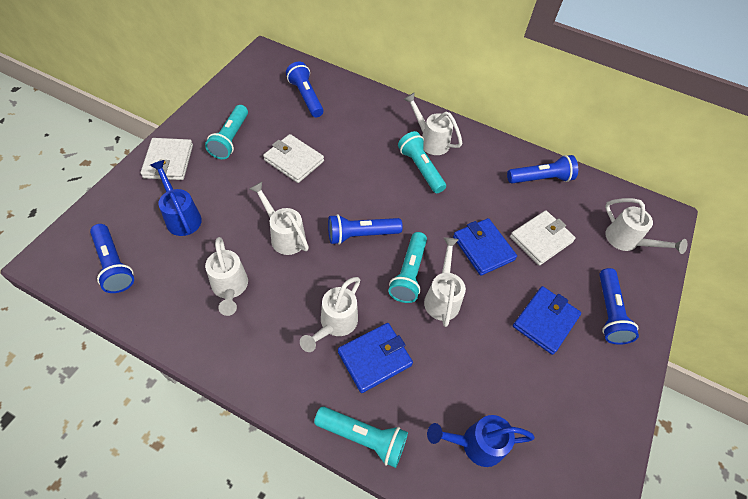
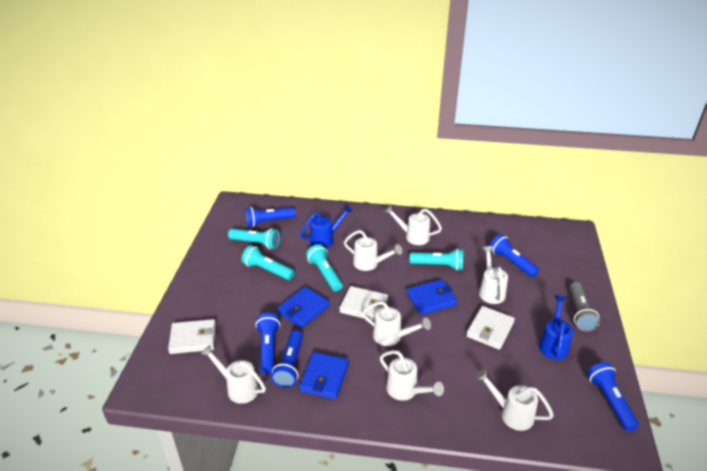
grey flashlight: none = 0 -> [569,282,600,331] = 1
white watering can: [205,237,248,316] [250,182,309,255] [300,277,360,352] [403,93,462,155] [424,237,466,327] [605,198,688,254] = 6 -> [200,345,266,404] [344,230,402,271] [362,301,431,346] [380,350,444,401] [384,205,442,245] [475,369,554,431] [479,246,508,304] = 7

